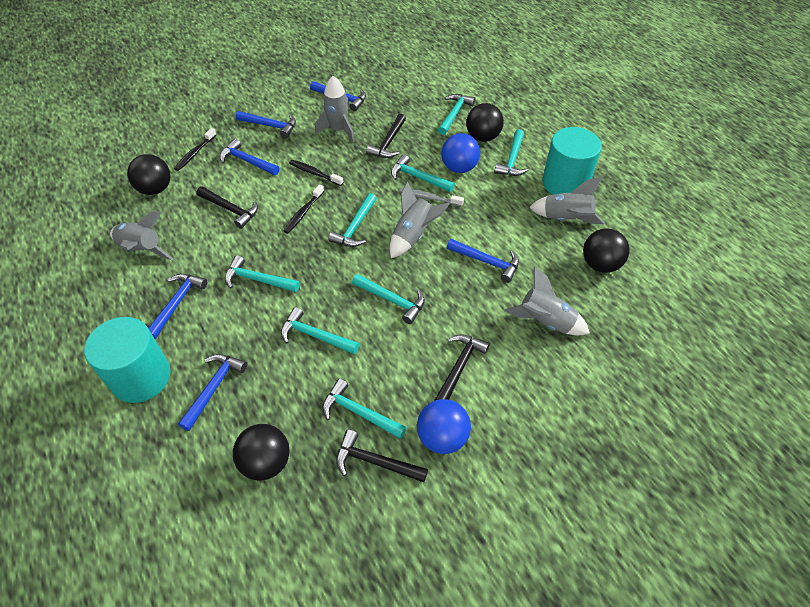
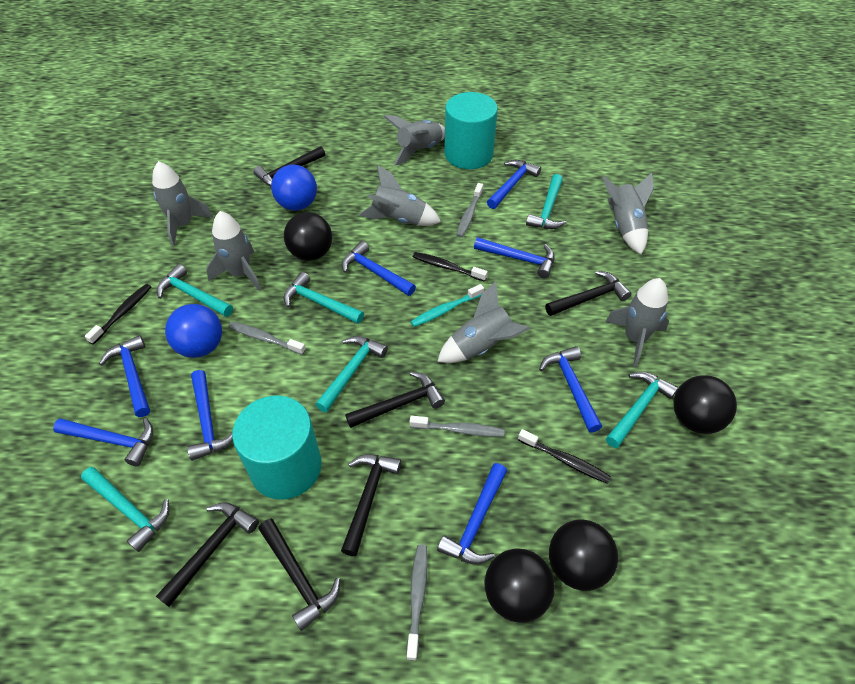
black hammer: [197,186,258,229] [336,430,428,482] [366,114,406,158] [434,334,490,401] = 4 -> [156,502,259,607] [253,146,325,187] [258,518,340,631] [341,454,401,556] [345,372,445,428] [545,271,631,316] = 6
blue hammer: [148,274,207,339] [178,354,247,431] [220,139,279,175] [236,111,296,138] [310,81,366,111] [447,239,519,283] = 6 -> [53,418,153,466] [99,335,150,417] [187,370,233,461] [342,241,416,296] [437,463,507,565] [474,237,555,278] [487,160,541,209] [539,346,602,433] = 8
grey rocket: [110,211,173,260] [315,76,355,142] [390,181,450,258] [505,267,590,336] [529,177,605,224] = 5 -> [152,161,213,246] [206,211,261,291] [359,165,441,226] [383,115,445,166] [437,281,530,363] [603,173,654,254] [605,278,669,367] = 7
grey toothbrush: [399,188,464,207] = 1 -> [229,322,306,355] [406,545,428,661] [410,416,505,437] [457,183,483,238] = 4
turquoise hammer: [225,255,300,292] [281,307,359,355] [322,379,407,439] [329,193,377,247] [352,274,425,324] [391,154,455,192] [438,94,475,135] [494,129,528,176] = 8 -> [81,467,169,552] [157,264,233,317] [284,272,364,324] [315,336,388,412] [526,174,566,229] [606,372,678,448] = 6
turquoise toothbrush: none = 0 -> [411,284,484,327] = 1

